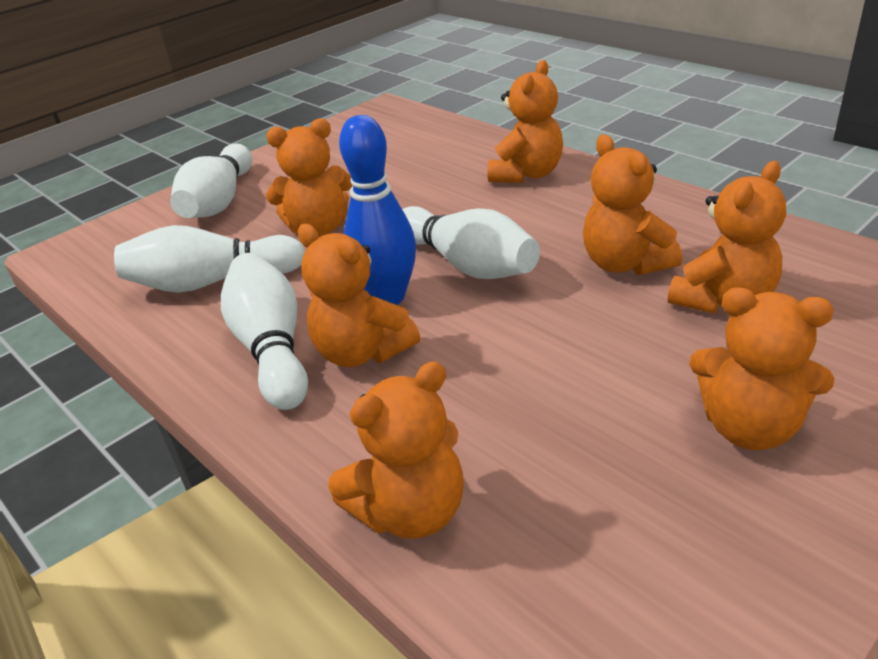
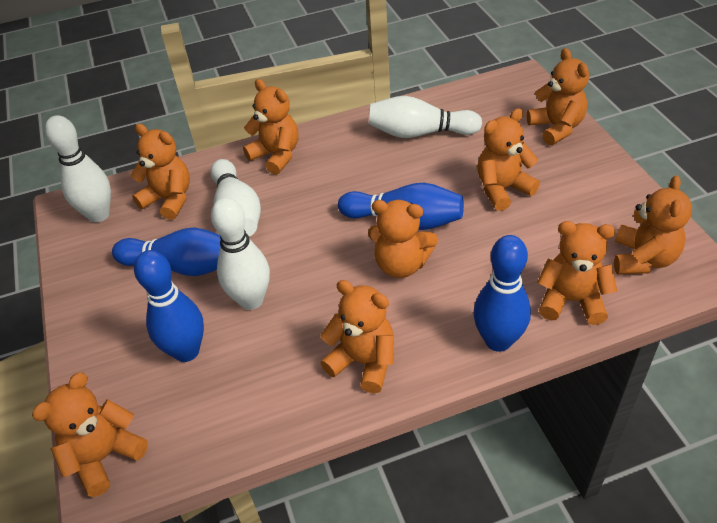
blue bowling pin: [339,115,416,305] = 1 -> [112,227,221,276] [134,250,204,362] [338,183,464,230] [473,235,531,352] = 4
orange teddy bear: [266,118,353,237] [298,224,420,367] [328,362,464,539] [487,60,563,183] [583,134,683,275] [668,161,786,314] [689,287,834,450] = 7 -> [32,373,148,497] [130,124,190,220] [243,79,298,175] [320,280,394,393] [368,200,438,278] [477,108,540,211] [526,48,589,146] [537,221,617,325] [614,175,692,274] = 9

